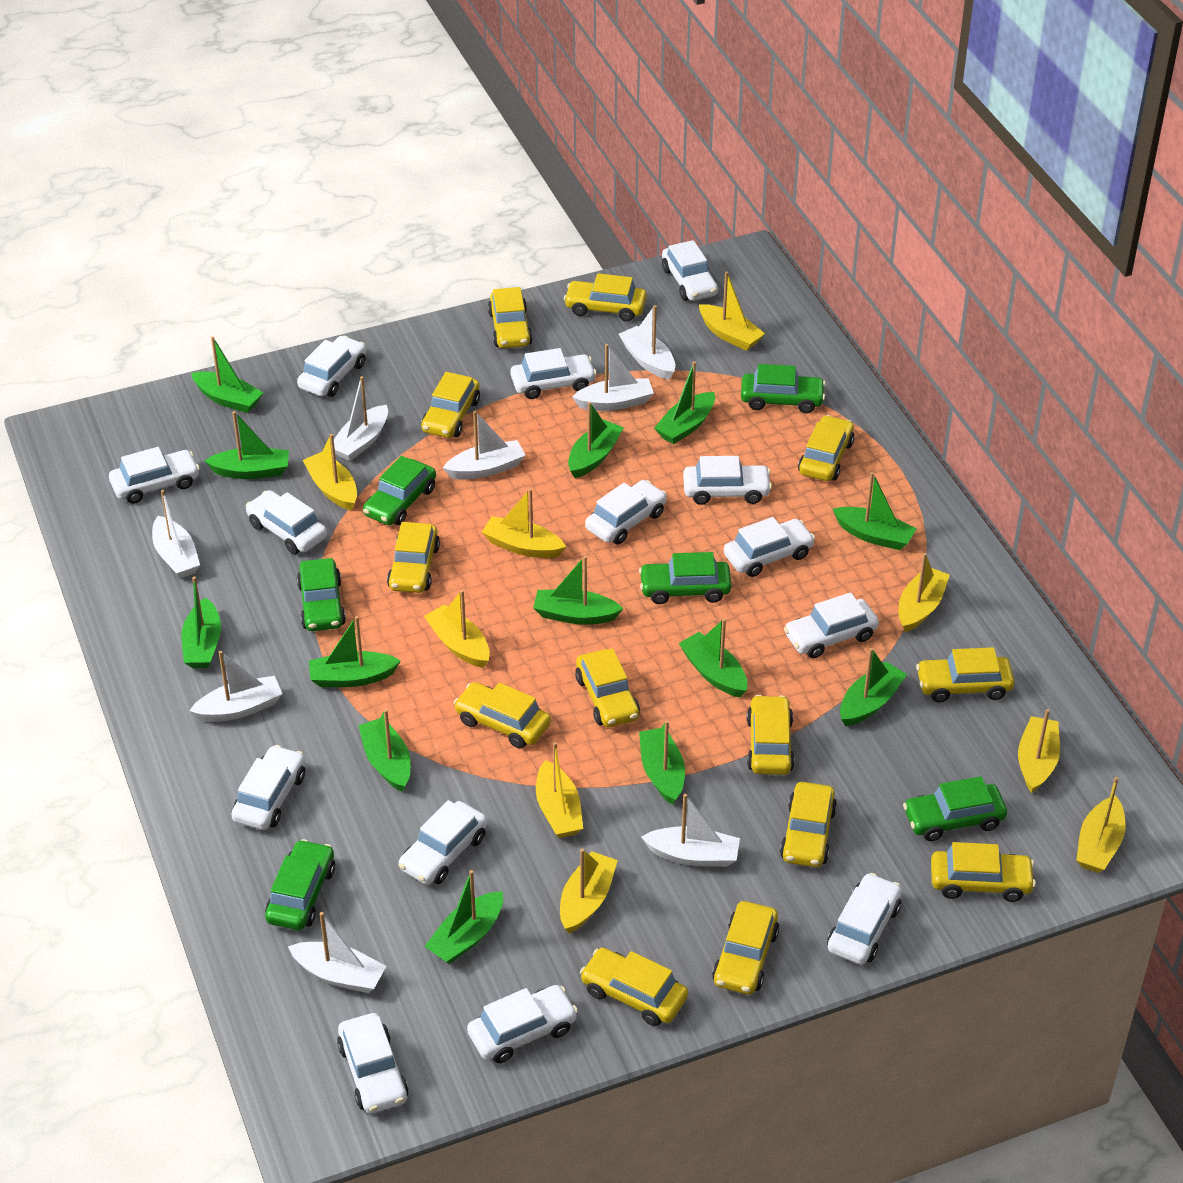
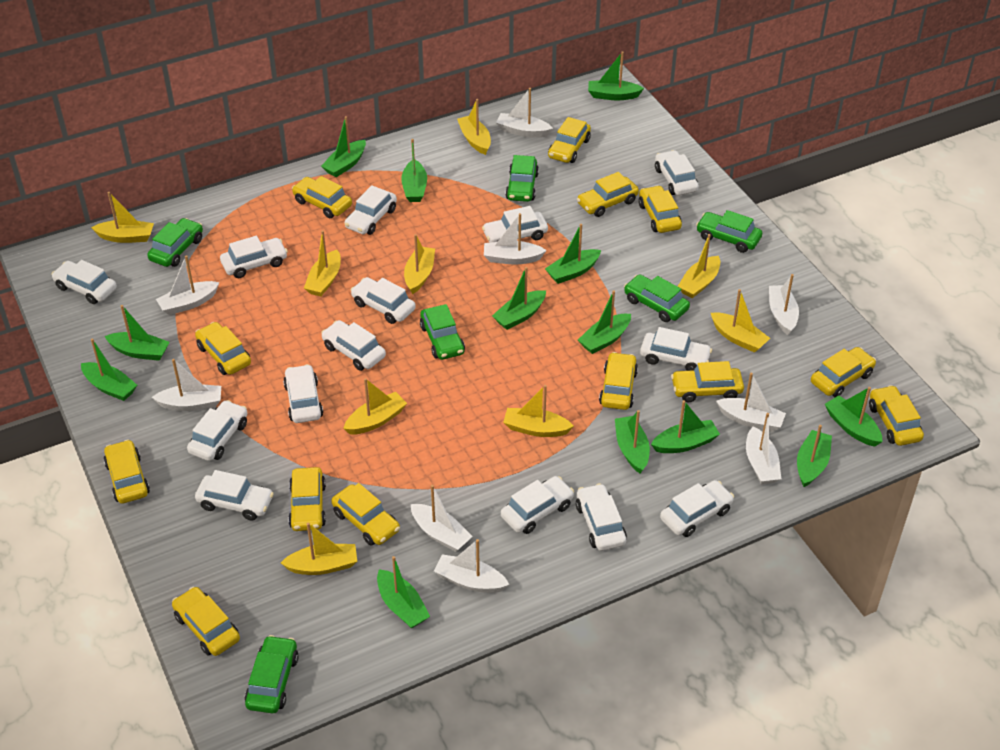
white boat: [152,490,200,578] [189,651,282,722] [288,912,386,993] [334,376,388,461] [443,411,526,479] [572,344,654,411] [619,305,675,380] [642,794,740,867] = 8 -> [152,359,221,411] [156,255,220,315] [411,485,473,552] [434,539,509,593] [484,213,547,265] [496,88,553,138] [716,373,786,432] [746,413,781,484] [769,274,799,335] = 9

